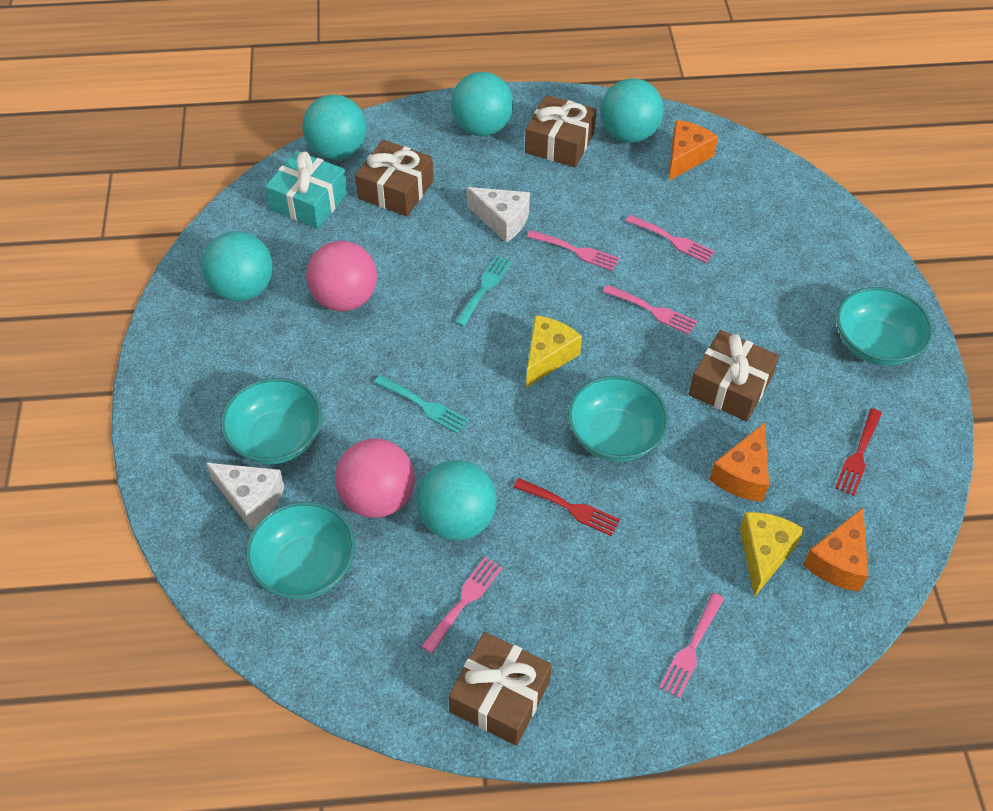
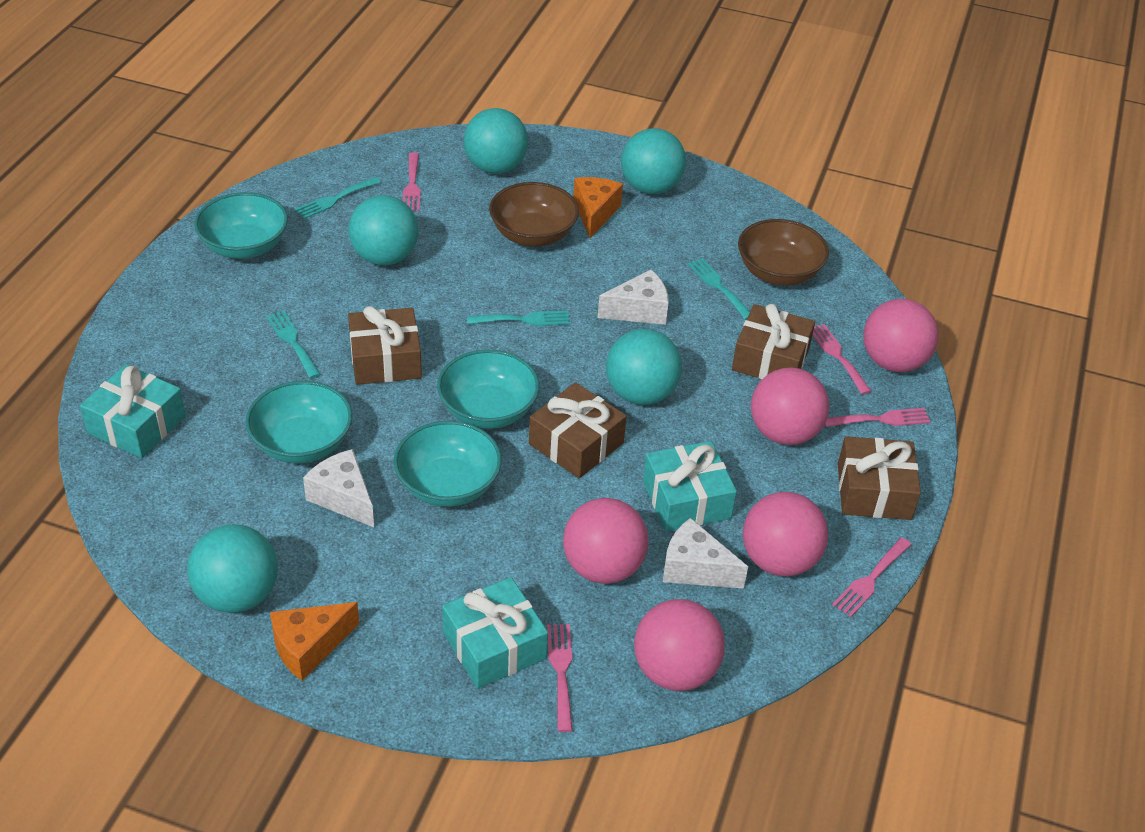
brown bowl: none = 0 -> [489,182,579,247] [738,219,829,286] = 2
orange cheese: [669,120,718,181] [709,423,769,502] [803,508,868,592] = 3 -> [270,602,359,681] [573,177,623,238] = 2
pink ball: [306,241,377,311] [335,438,415,518] = 2 -> [563,498,649,584] [634,599,725,691] [743,492,828,576] [751,367,829,445] [863,299,938,372] = 5
red fork: [513,478,620,536] [835,408,882,496] = 2 -> none = 0
turquoise fork: [374,375,468,434] [455,255,512,327] = 2 -> [266,310,321,379] [295,177,381,219] [467,311,570,326] [688,258,750,320] = 4
turquoise gift: [265,151,348,229] = 1 -> [80,364,186,458] [442,577,548,689] [643,441,737,532] = 3
white cheese: [206,463,285,530] [467,187,530,243] = 2 -> [303,449,374,527] [598,270,669,325] [663,518,748,589] = 3
yellow cheese: [526,315,582,388] [740,512,804,597] = 2 -> none = 0

